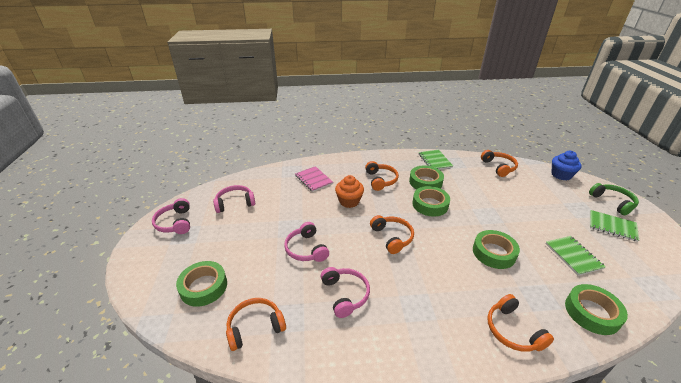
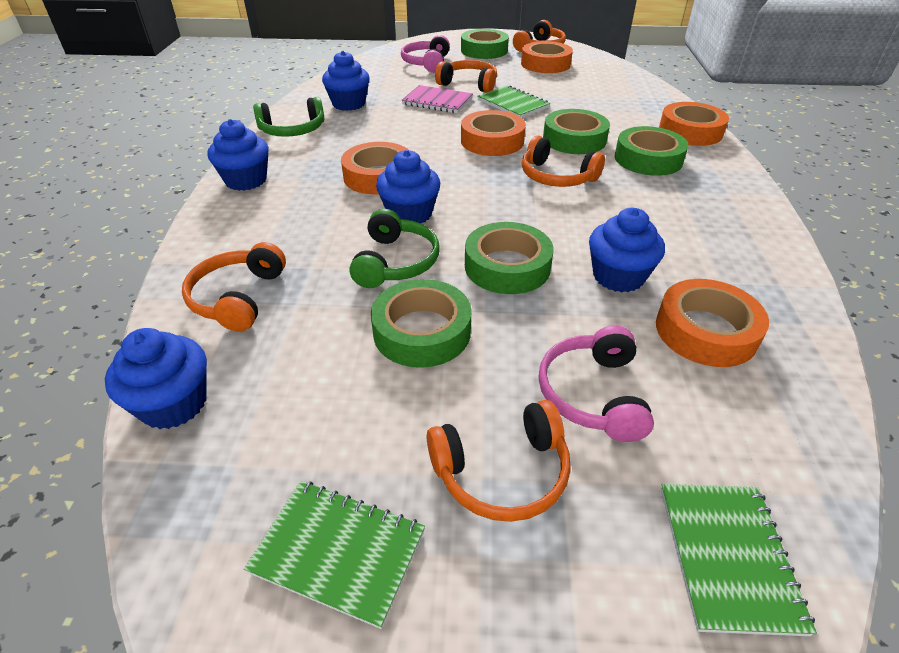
blue cupcake: [551,151,582,181] = 1 -> [105,328,207,429] [207,119,269,191] [322,51,370,111] [376,150,440,224] [589,208,665,292] = 5
green headphones: [589,183,639,215] = 1 -> [253,97,324,137] [349,209,439,288] = 2
orange cupcake: [335,175,364,208] = 1 -> none = 0
orange tape: none = 0 -> [341,142,409,194] [461,110,526,156] [521,41,573,73] [656,279,769,367] [659,102,729,146] = 5
pink headphones: [152,198,190,234] [213,185,255,213] [284,222,329,262] [320,267,370,318] = 4 -> [401,35,450,73] [539,325,654,442] = 2

